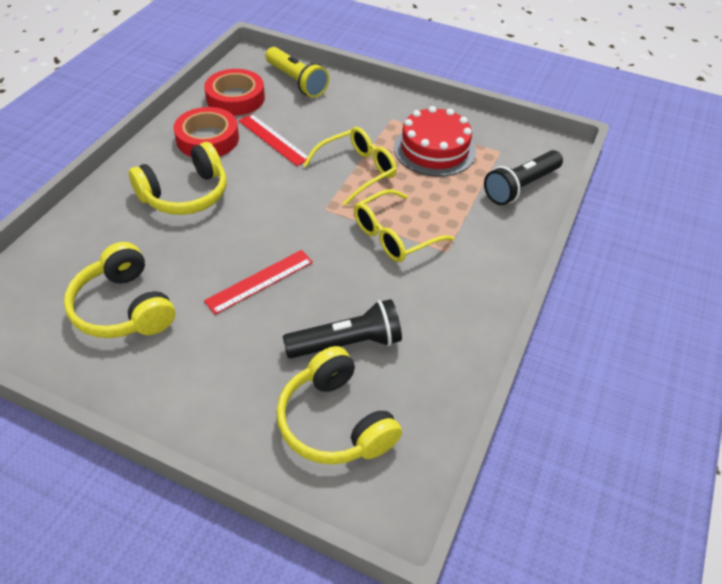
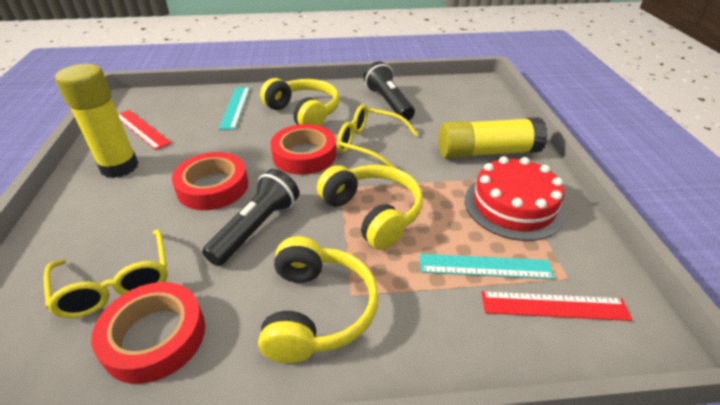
red tape: [173,107,239,157] [204,69,265,116] = 2 -> [91,282,205,384] [172,152,248,210] [270,124,336,175] = 3
turquoise ruler: none = 0 -> [219,87,250,130] [420,254,555,279] = 2
yellow flashlight: [265,47,329,98] = 1 -> none = 0
yellow glue stick: none = 0 -> [55,64,139,178] [438,117,548,159] = 2

